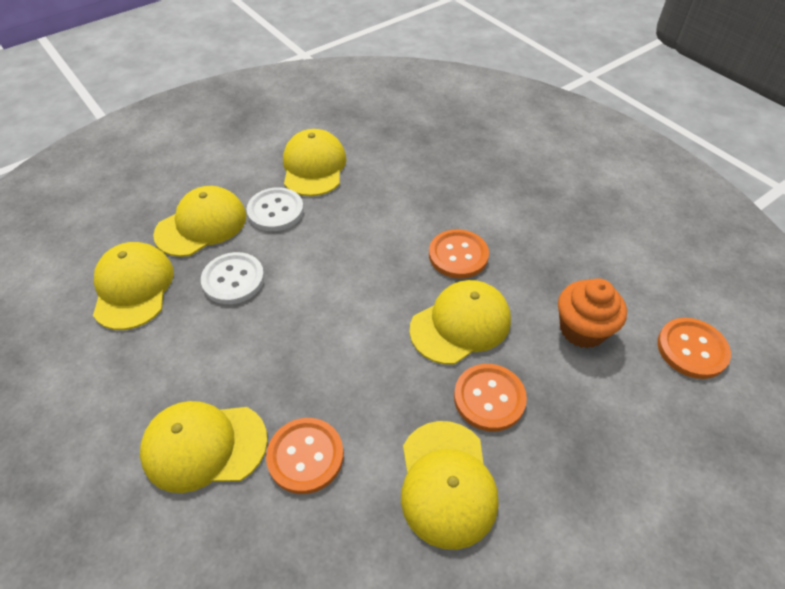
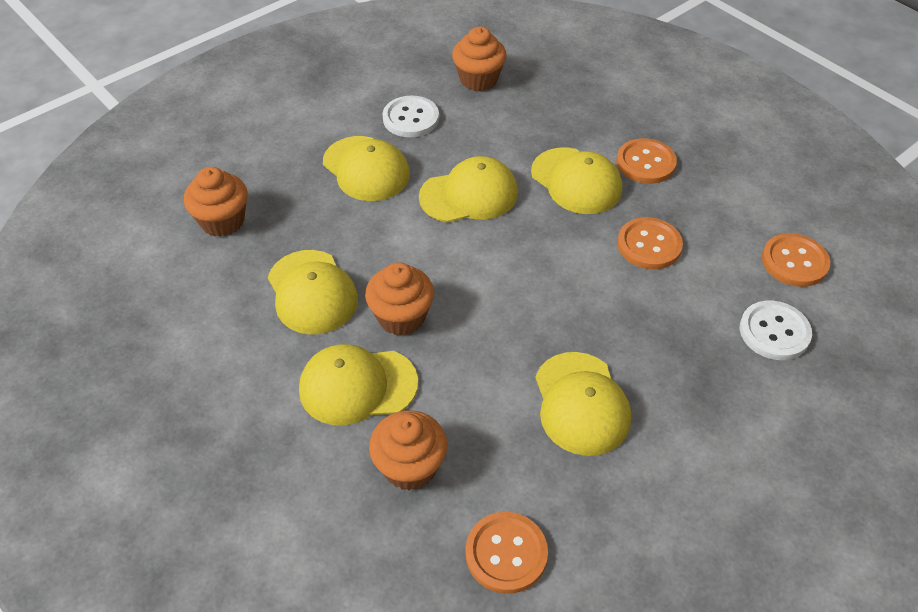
orange cupcake: [558,278,627,348] = 1 -> [184,167,248,237] [365,262,434,336] [369,411,447,490] [452,27,507,91] = 4

